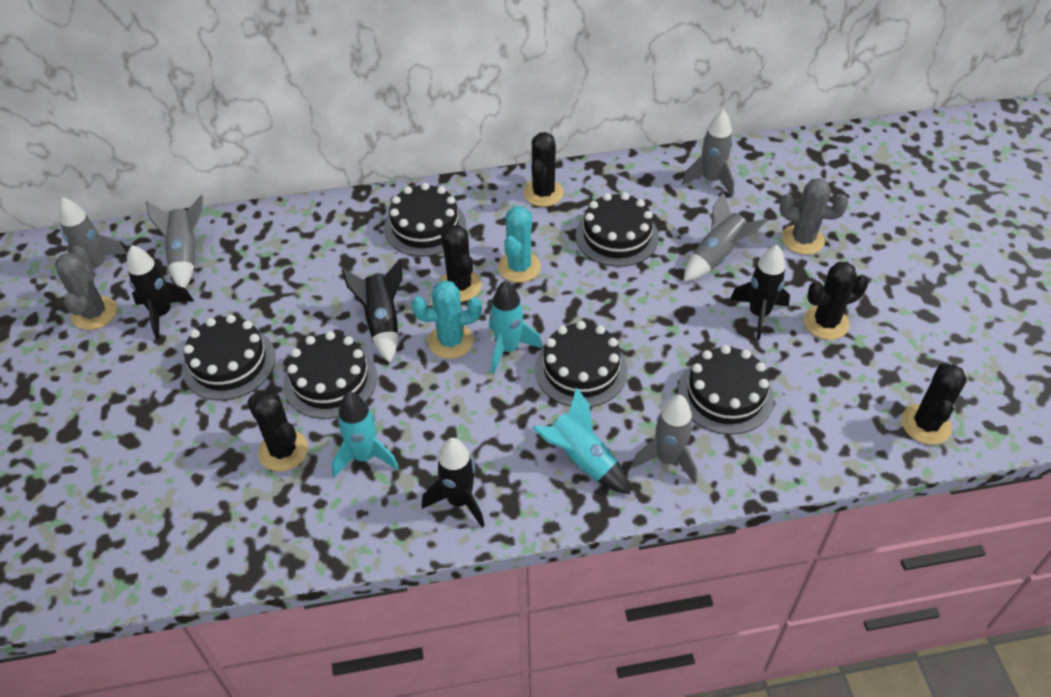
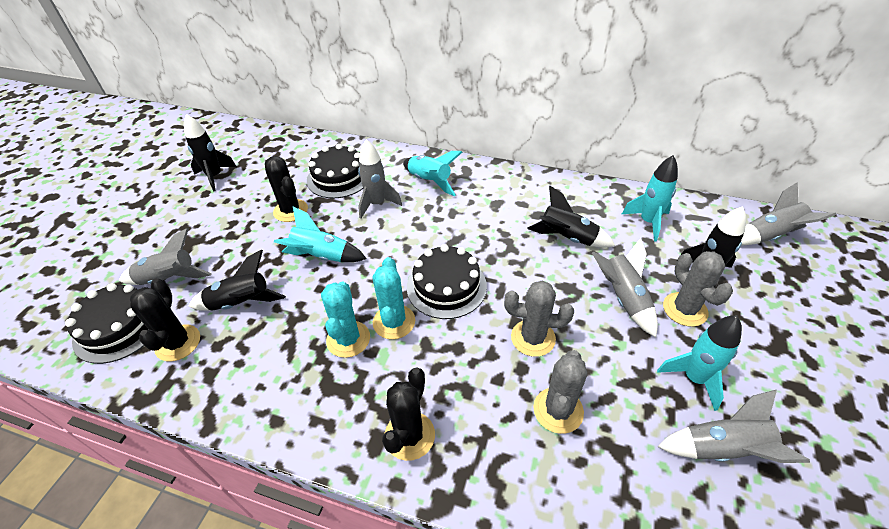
black cactus: [247,391,308,472] [439,225,482,302] [523,132,564,207] [803,262,868,340] [902,362,967,445] = 5 -> [130,278,200,361] [265,156,308,222] [382,368,435,461] = 3
black cake: [182,315,276,400] [283,331,377,419] [384,183,466,257] [535,321,628,407] [575,193,659,267] [678,345,774,435] = 6 -> [65,283,149,364] [307,144,364,198] [407,244,487,319] = 3
grey cactus: [55,245,117,330] [779,178,848,255] = 2 -> [504,281,574,357] [533,350,587,434] [663,251,733,327] = 3
turquoise rocket: [332,392,399,477] [489,280,542,374] [532,387,630,494] = 3 -> [274,206,367,262] [403,151,462,196] [622,155,678,241] [657,316,742,411] = 4

